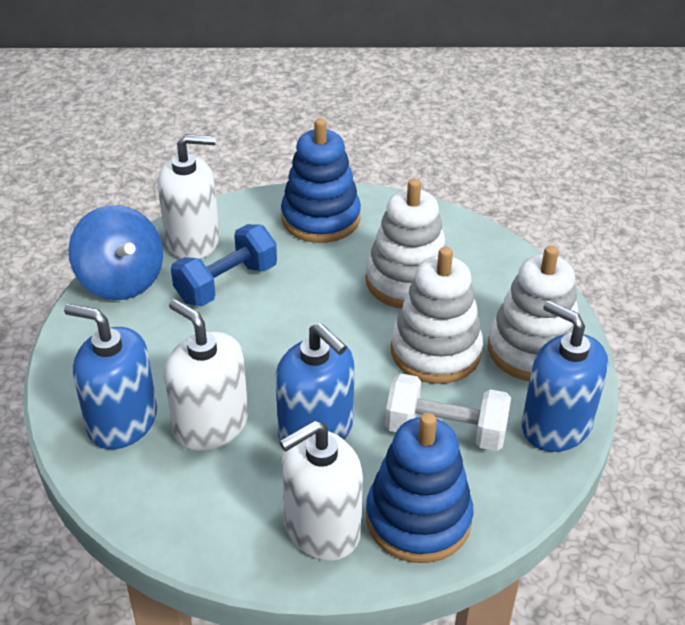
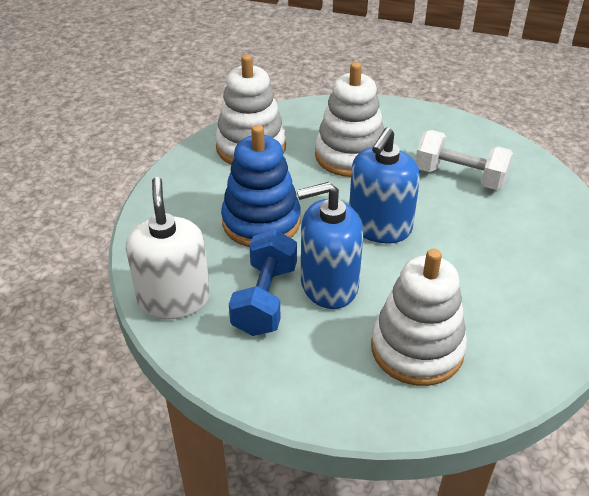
blue soap dispenser: [64,304,157,449] [275,323,355,441] [522,300,608,452] = 3 -> [297,182,363,309] [349,127,420,243] = 2
blue spinning top: [68,205,163,300] = 1 -> none = 0
blue stacking toy: [281,118,361,243] [366,413,473,563] = 2 -> [221,125,301,247] = 1
white soap dispenser: [157,134,219,259] [164,299,248,451] [279,420,363,561] = 3 -> [126,177,210,319] = 1

